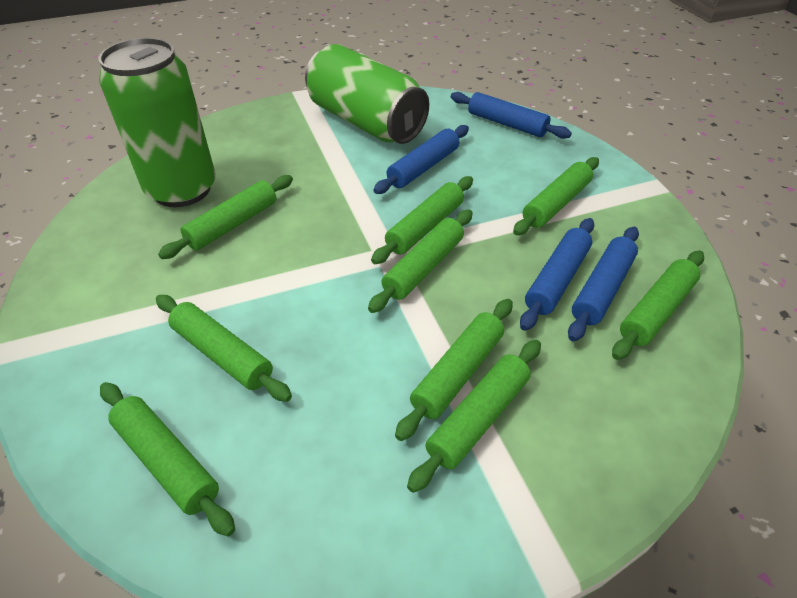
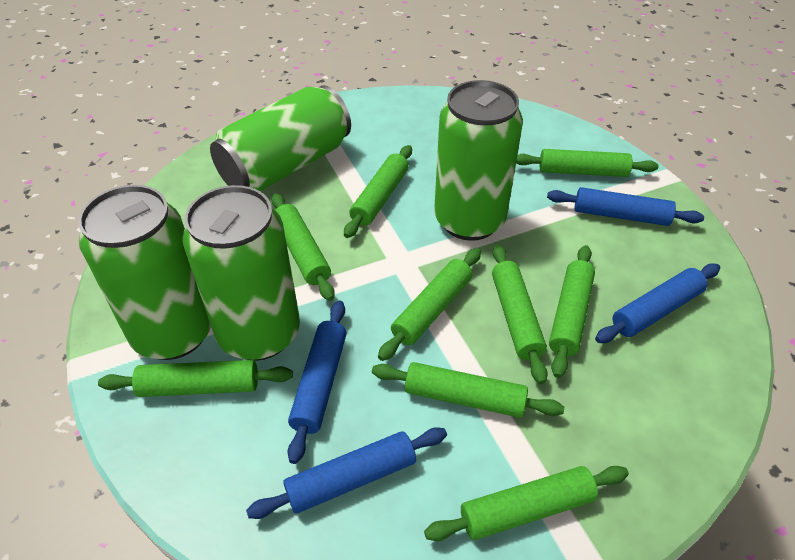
green can: [98,38,216,207] [305,44,429,144] = 2 -> [78,185,211,360] [182,185,300,361] [210,85,351,191] [434,80,523,241] = 4

